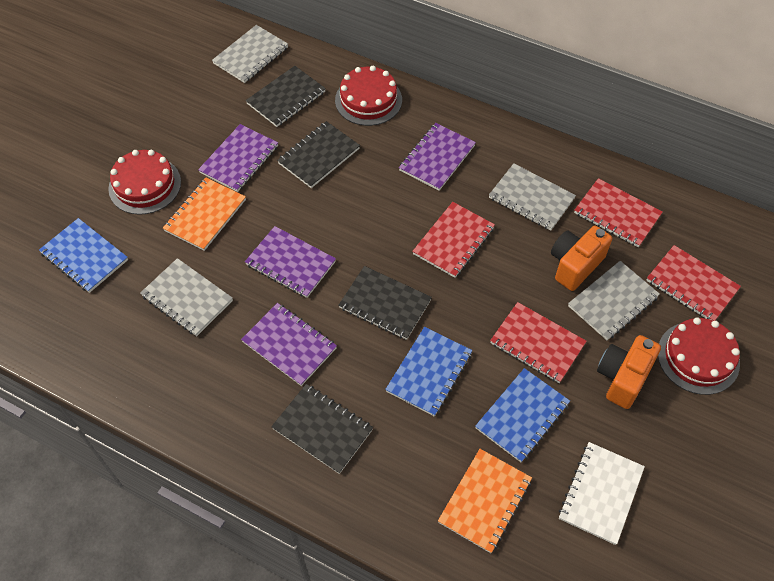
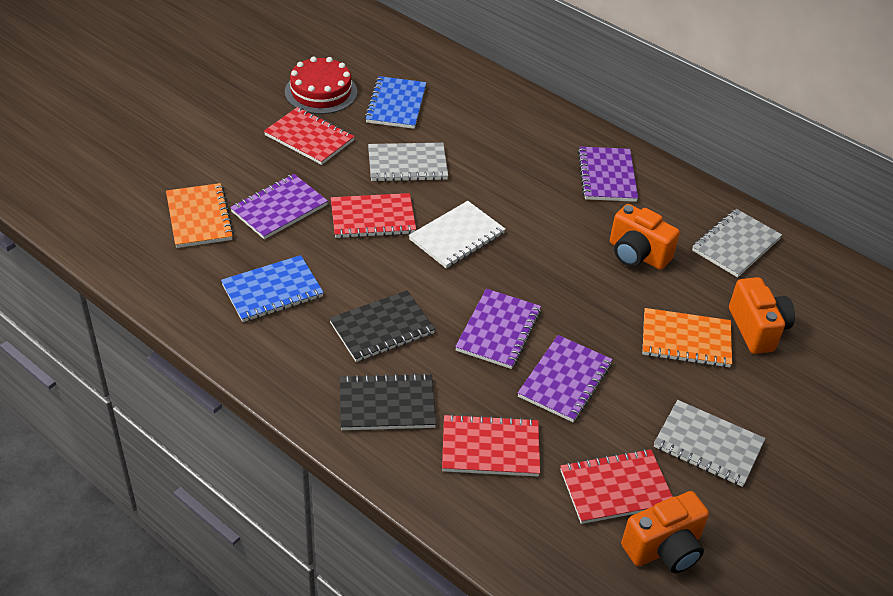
black notebook: [246,66,326,127] [271,384,373,474] [277,121,360,188] [339,266,432,340] = 4 -> [329,290,435,362] [340,373,436,430] = 2
blue notebook: [39,218,128,293] [385,327,473,417] [475,368,570,462] = 3 -> [221,255,324,322] [365,76,426,129] = 2
grey notebook: [140,258,233,336] [212,25,288,83] [489,163,576,230] [568,261,660,340] = 4 -> [368,143,448,182] [654,400,766,487] [692,209,782,277] = 3
orange camera: [551,226,612,291] [597,335,661,409] = 2 -> [610,204,680,270] [621,491,709,573] [729,277,795,354] = 3
red cake: [108,150,181,215] [335,66,402,126] [658,318,740,395] = 3 -> [285,57,357,114] = 1

